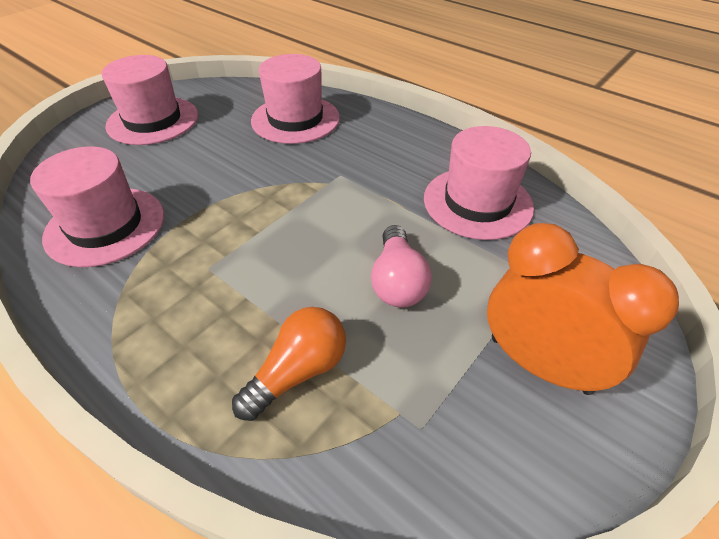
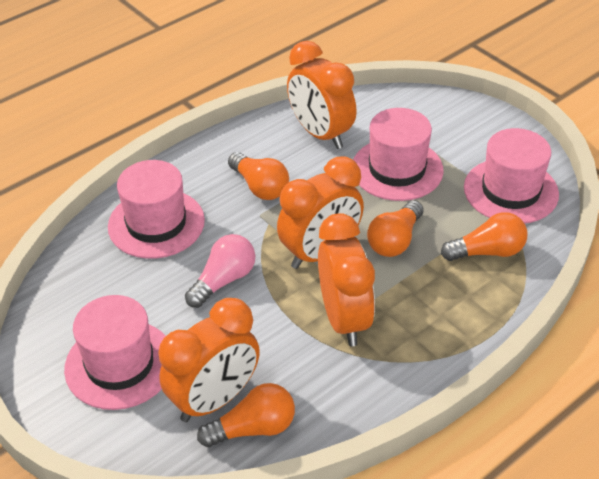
orange clock: [487,223,679,395] = 1 -> [158,298,260,422] [277,156,364,269] [287,41,357,149] [318,213,375,346] = 4
orange light bulb: [232,307,346,421] = 1 -> [197,383,295,447] [228,152,289,200] [367,200,423,257] [441,212,528,261] = 4

